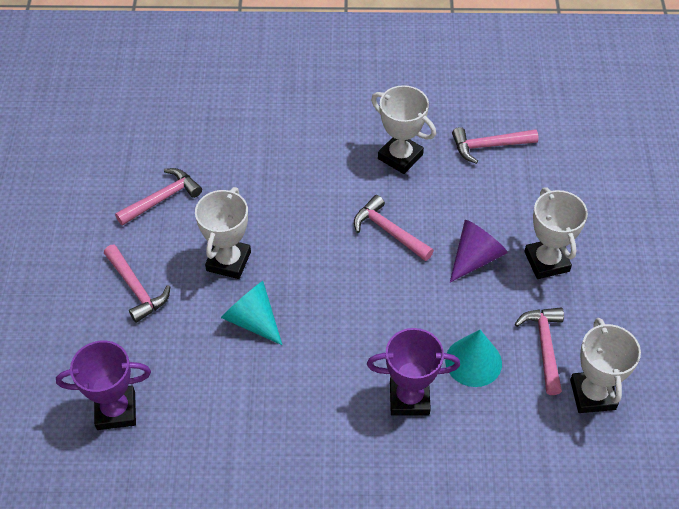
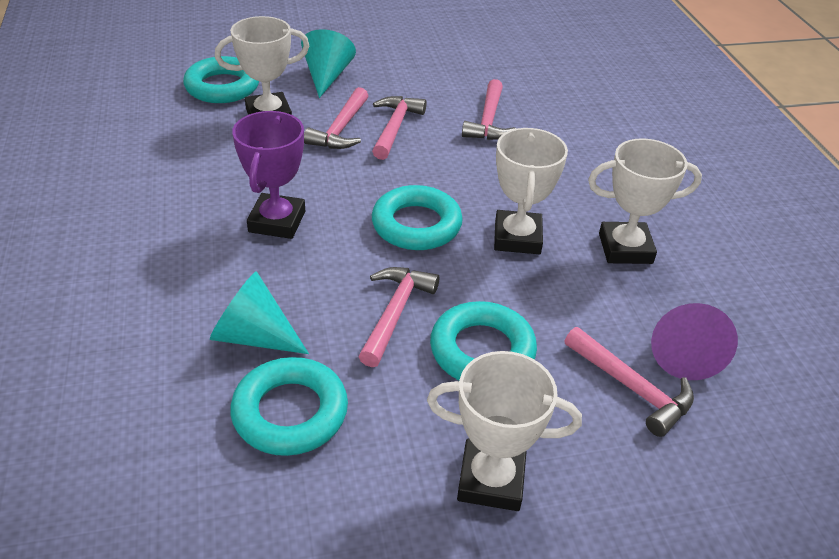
purple trophy: [56,340,151,430] [367,328,460,416] = 2 -> [232,111,305,239] = 1
turquoise ring: none = 0 -> [183,56,259,103] [230,357,348,456] [372,185,463,250] [430,301,537,380] = 4

